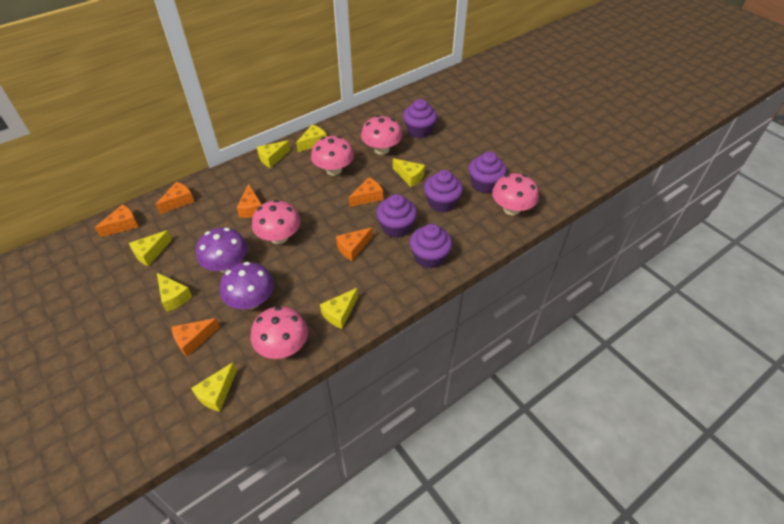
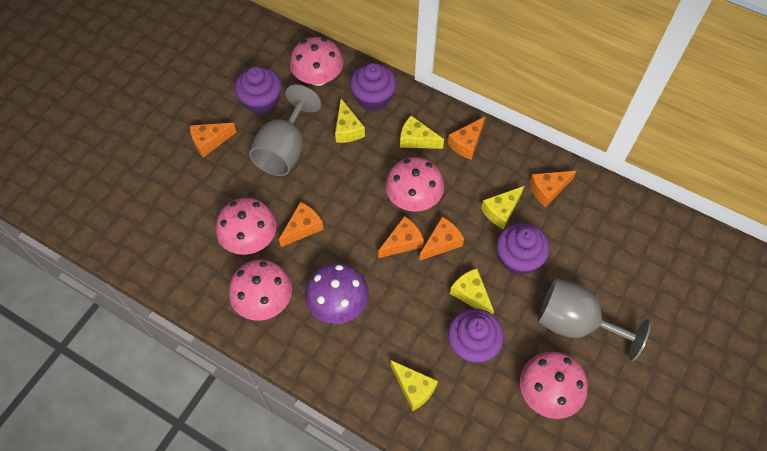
grey goblet: none = 0 -> [249,84,321,176] [537,278,651,361] = 2
purple cupcake: [376,194,417,238] [403,99,437,138] [409,224,452,269] [424,170,463,213] [469,152,507,194] = 5 -> [235,66,282,115] [350,63,397,111] [448,309,504,363] [496,223,550,275] = 4
purple mushroom: [196,228,248,273] [220,262,274,309] = 2 -> [305,263,369,324] = 1
yellow cheese: [129,230,172,266] [157,273,192,312] [191,362,237,412] [257,140,290,168] [296,125,327,152] [320,288,358,329] [393,158,425,187] = 7 -> [335,99,365,143] [390,360,438,411] [400,115,444,149] [450,268,494,315] [481,186,524,229] = 5

